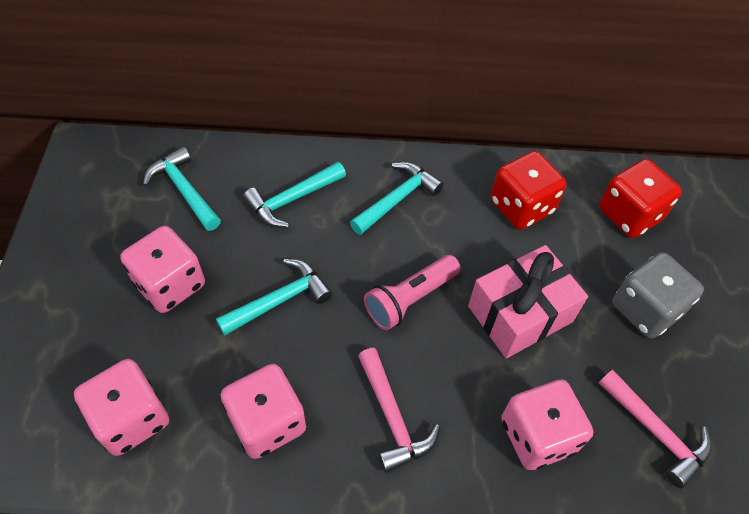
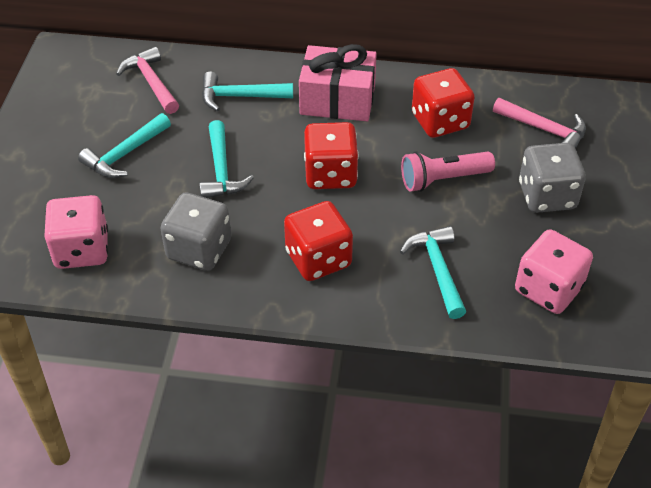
grey dice: [612,252,704,339] = 1 -> [160,192,232,271] [519,143,586,213] = 2
pink dice: [74,359,169,456] [120,226,205,313] [221,364,306,459] [501,379,593,470] = 4 -> [44,195,108,269] [515,229,593,314] = 2
red dice: [490,151,567,230] [599,159,682,238] = 2 -> [284,201,353,281] [304,122,359,189] [412,68,475,138] = 3

